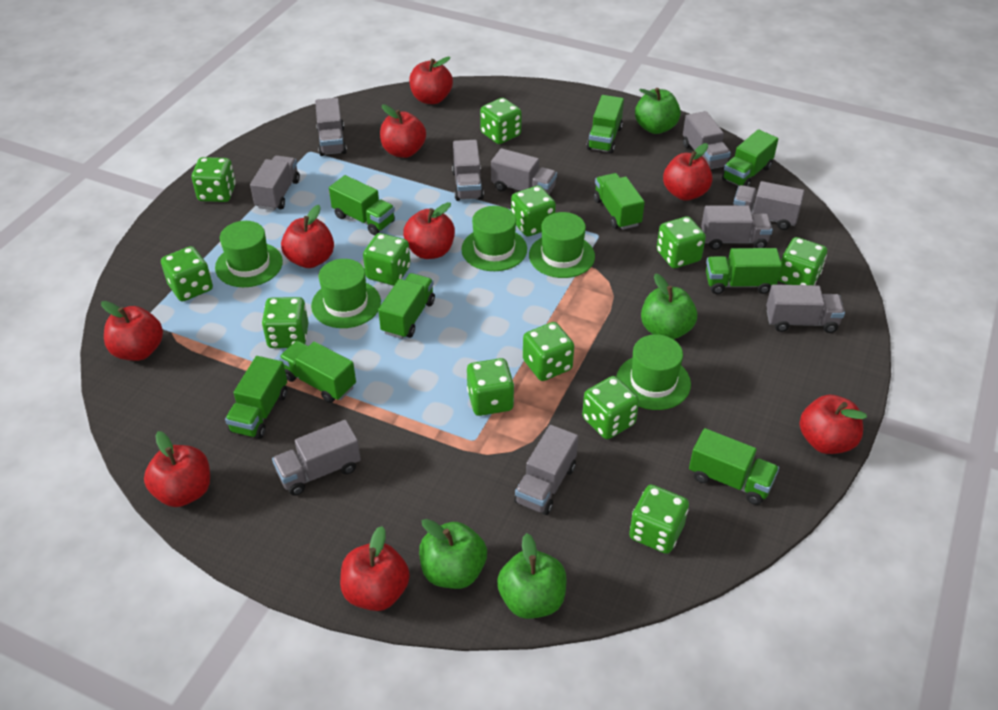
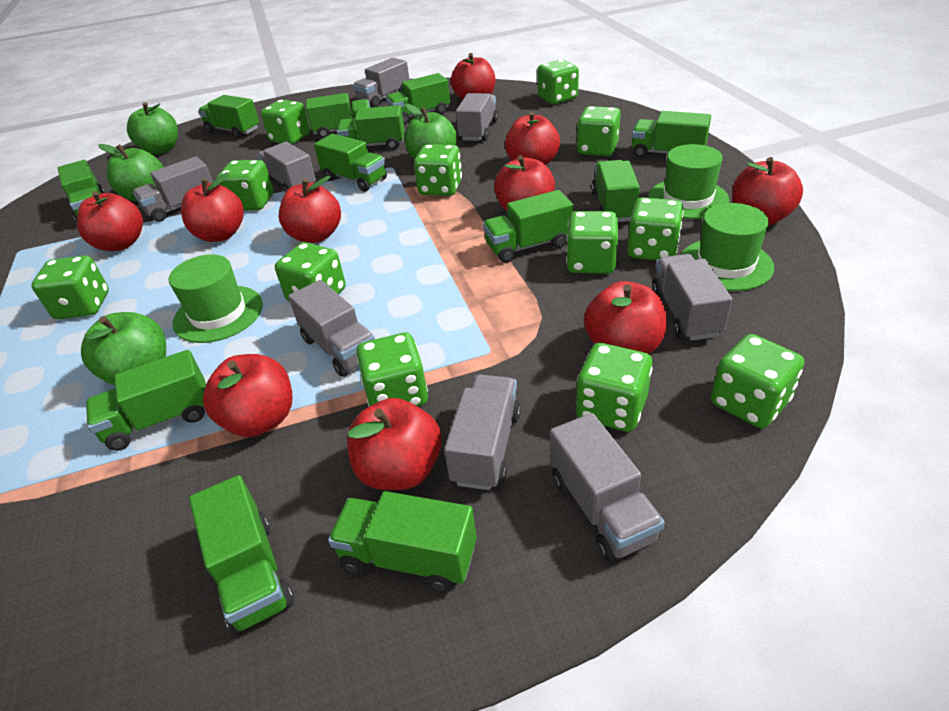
green hat: [215,221,283,287] [311,259,381,328] [461,206,527,271] [529,212,595,278] [616,334,691,410] = 5 -> [169,254,263,343] [648,144,729,219] [681,203,774,291] = 3
green truck: [225,356,287,439] [279,341,356,403] [329,175,395,235] [378,273,435,339] [587,95,624,153] [594,173,645,230] [689,428,779,505] [706,248,782,294] [722,129,778,186] = 9 -> [58,160,105,222] [86,350,206,451] [189,475,294,634] [198,95,259,138] [306,93,370,138] [314,134,387,191] [328,491,477,592] [337,105,405,150] [386,73,450,124] [483,190,573,263] [591,160,640,222] [632,111,711,158] = 12
grey truck: [250,155,300,210] [272,420,361,496] [315,98,347,156] [452,140,484,201] [491,148,557,194] [514,425,578,515] [683,111,731,169] [701,205,773,250] [733,181,805,230] [766,284,845,333] = 10 -> [133,156,213,222] [257,141,316,192] [288,280,375,377] [353,58,410,107] [444,374,521,490] [456,93,498,141] [550,413,665,561] [652,254,732,341] = 8
red apple: [101,301,163,361] [144,431,210,507] [281,205,334,268] [340,526,410,611] [380,104,426,158] [403,202,455,259] [409,57,453,104] [663,143,713,201] [800,395,867,454] = 9 -> [77,191,143,251] [181,172,244,242] [203,354,292,437] [279,176,341,243] [347,398,442,490] [451,53,495,100] [494,155,555,212] [505,111,560,165] [584,281,666,354] [732,157,803,226] = 10

